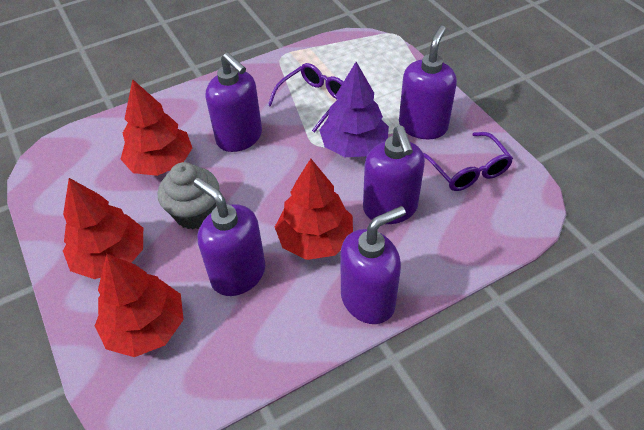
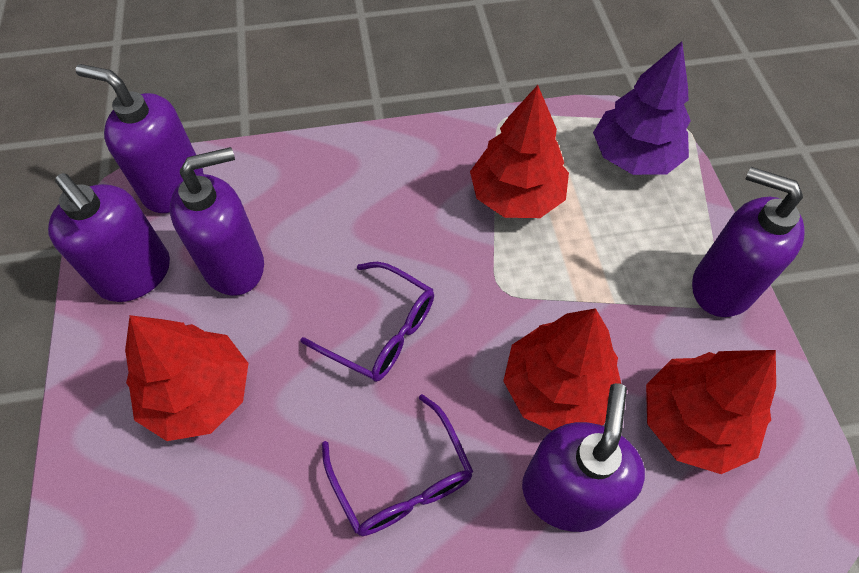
grey cupcake: [158,162,219,229] = 1 -> none = 0

